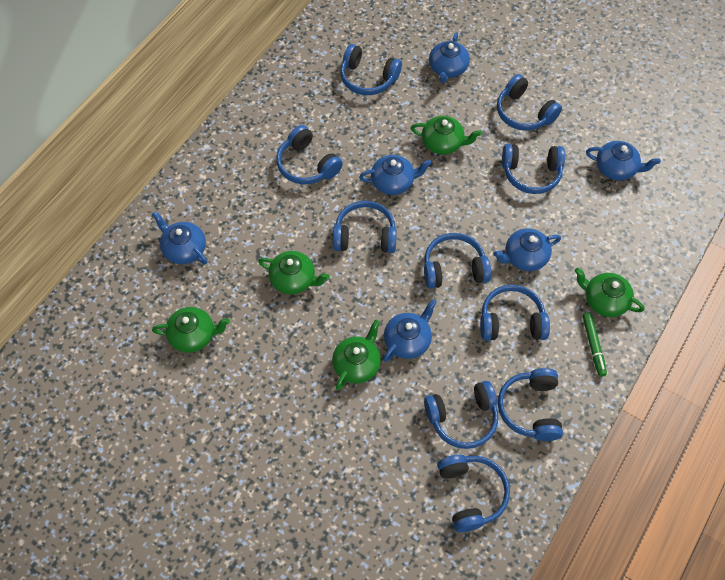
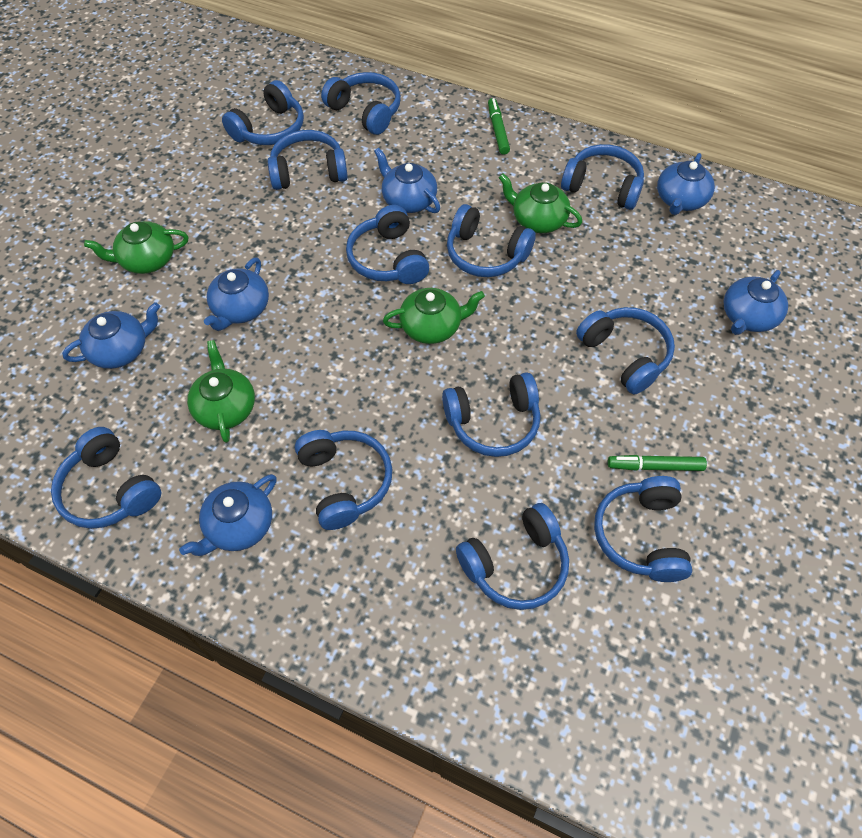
blue headphones: [276,125,343,184] [333,201,397,253] [340,44,402,95] [424,233,491,289] [424,381,498,449] [437,455,510,533] [480,285,550,340] [497,74,562,131] [498,368,563,441] [502,144,565,194] = 10 -> [51,427,161,529] [222,80,304,145] [268,130,348,190] [295,430,392,530] [321,72,401,135] [346,205,429,284] [442,372,540,457] [447,204,536,277] [456,503,569,610] [561,144,644,210] [576,307,675,394] [594,476,692,582] = 12
green marker: [582,312,607,377] = 1 -> [488,98,510,155] [608,455,707,471] = 2
green teapot: [152,307,230,353] [258,251,329,294] [332,319,381,390] [411,116,482,155] [575,268,644,317] = 5 -> [84,221,188,274] [187,340,255,443] [383,288,485,344] [499,173,582,233] = 4

